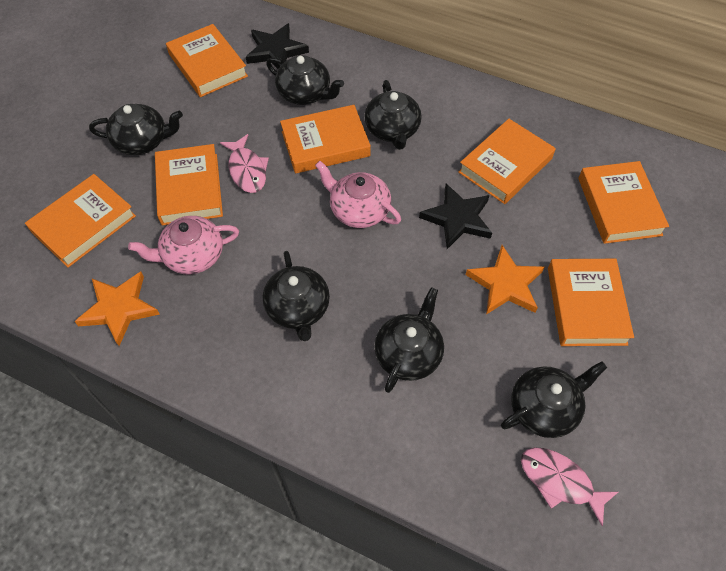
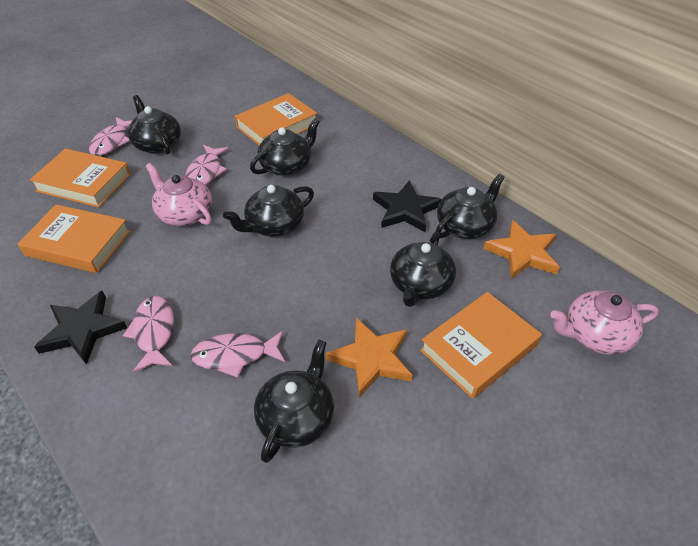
orange book: [25,174,136,268] [155,144,223,225] [166,24,248,97] [280,105,371,174] [458,119,556,204] [548,259,634,346] [578,161,669,244] = 7 -> [18,204,130,273] [30,148,131,208] [235,93,317,145] [420,292,542,399] = 4
pink fish: [220,134,269,193] [521,447,618,526] = 2 -> [89,117,133,156] [123,296,174,373] [185,145,229,185] [190,331,285,378] = 4

